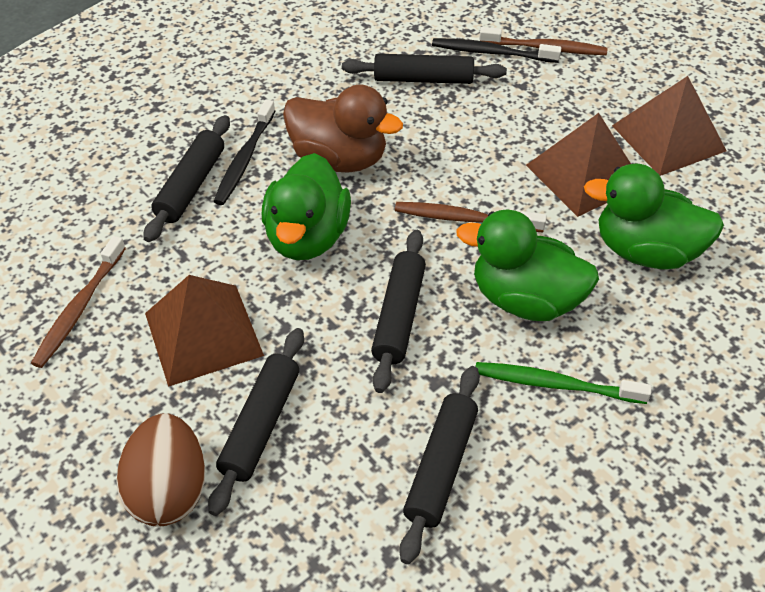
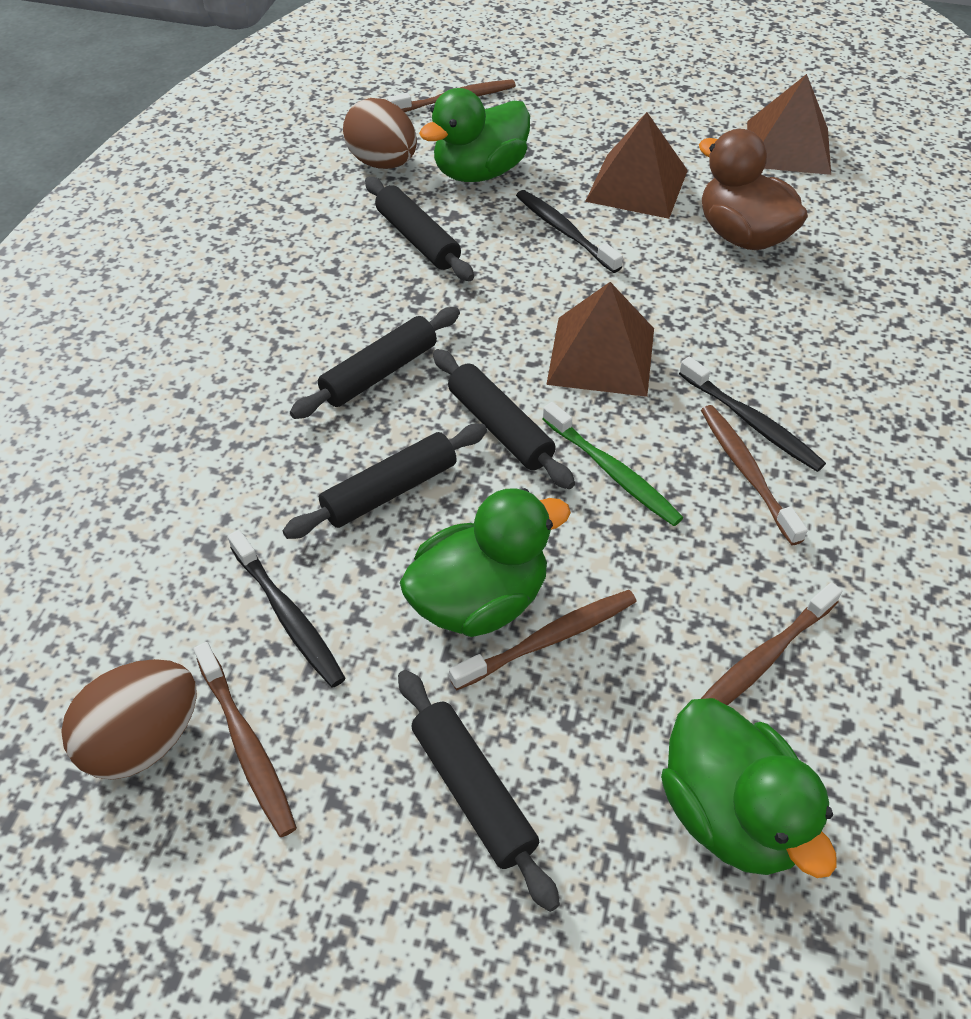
black toothbrush: [213,99,275,205] [432,38,561,63] = 2 -> [228,530,346,688] [516,190,623,273] [679,356,826,472] = 3
brown egg: [117,413,205,527] = 1 -> [61,659,197,780] [343,98,417,169] = 2
brown toothbrush: [31,236,126,368] [395,202,547,232] [479,27,608,55] = 3 -> [194,642,297,837] [387,80,516,112] [449,590,637,690] [701,405,808,545] [701,582,842,705] = 5

